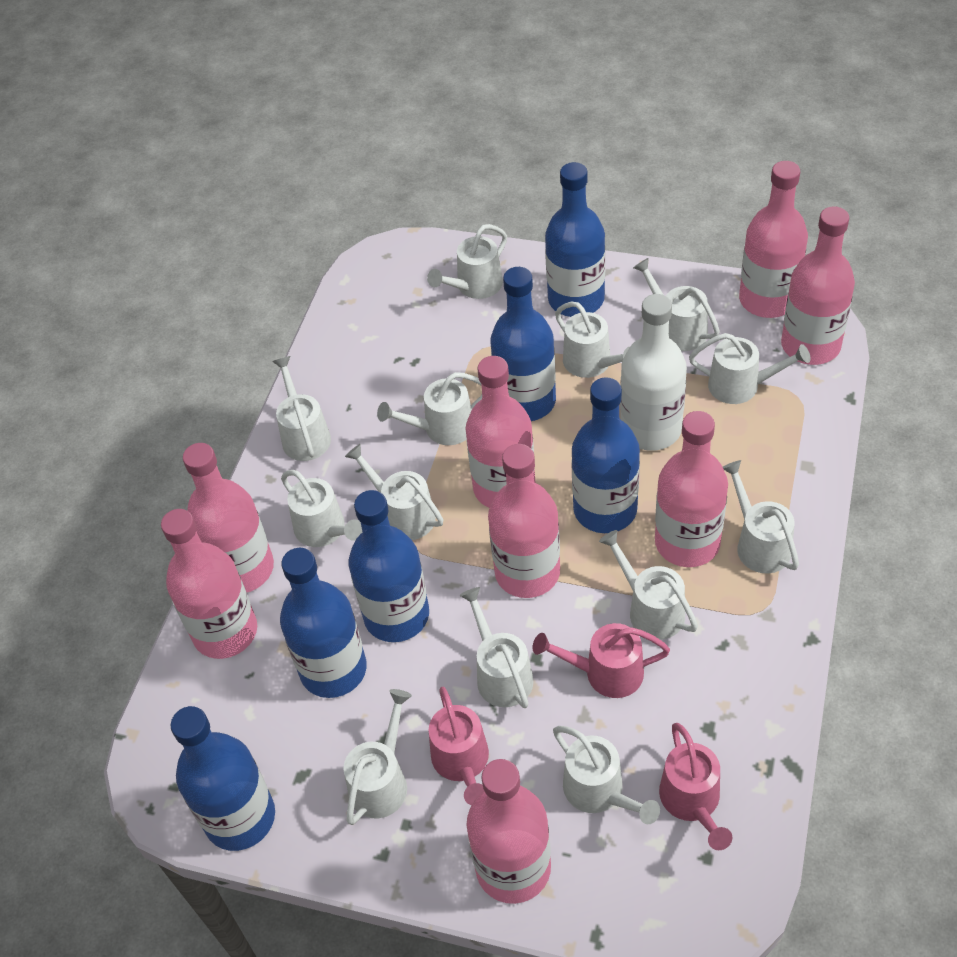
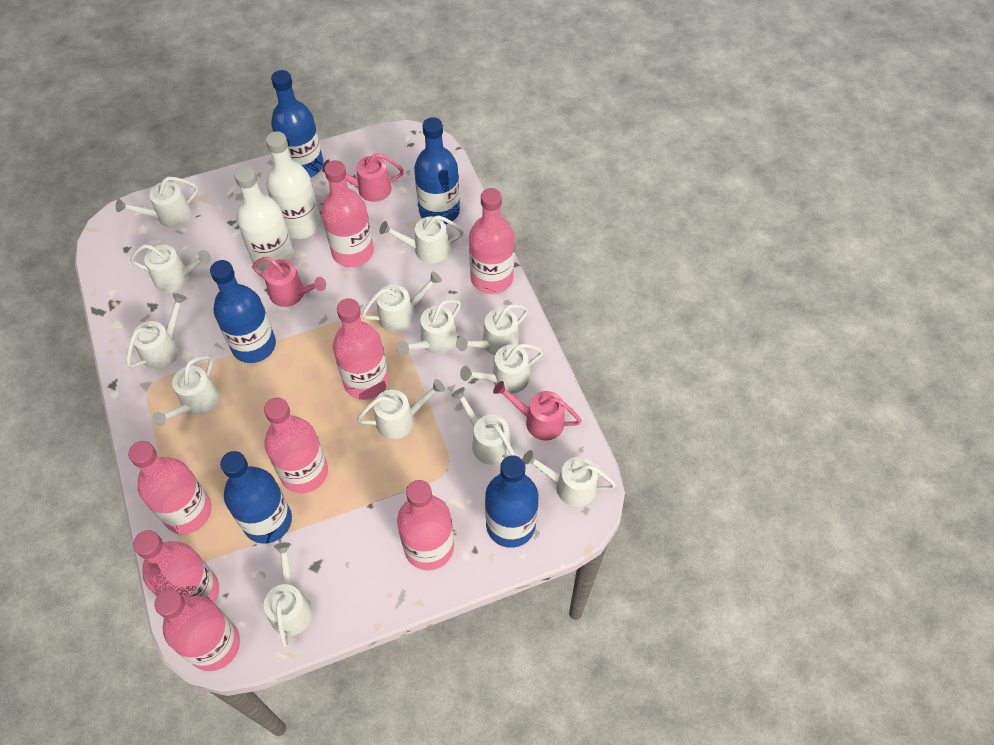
blue bottle: [171,706,275,851] [280,548,367,698] [349,490,429,642] [490,267,556,421] [545,162,605,317] [571,377,640,533] = 6 -> [210,260,276,363] [220,451,292,544] [271,70,323,177] [414,117,460,224] [485,455,538,548] = 5
white bottle: [620,294,687,451] = 1 -> [234,166,294,272] [266,131,321,239] = 2

